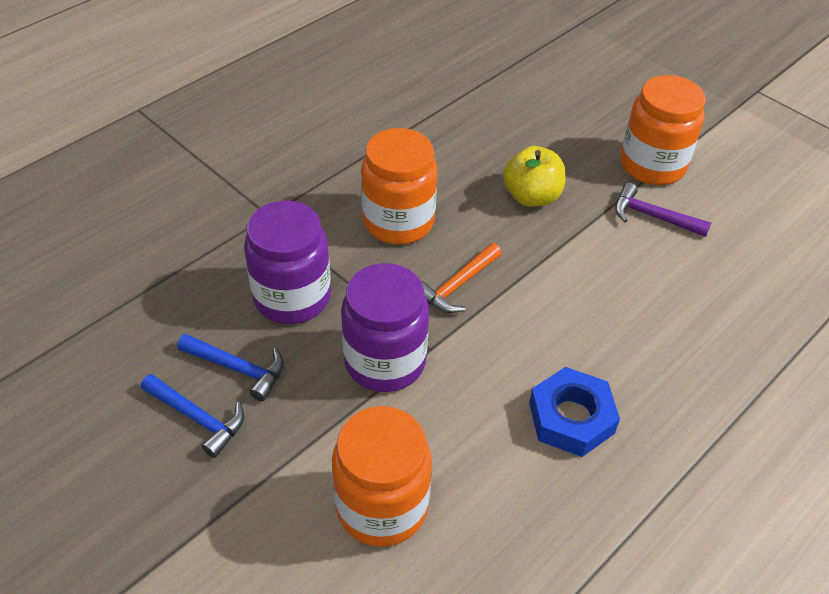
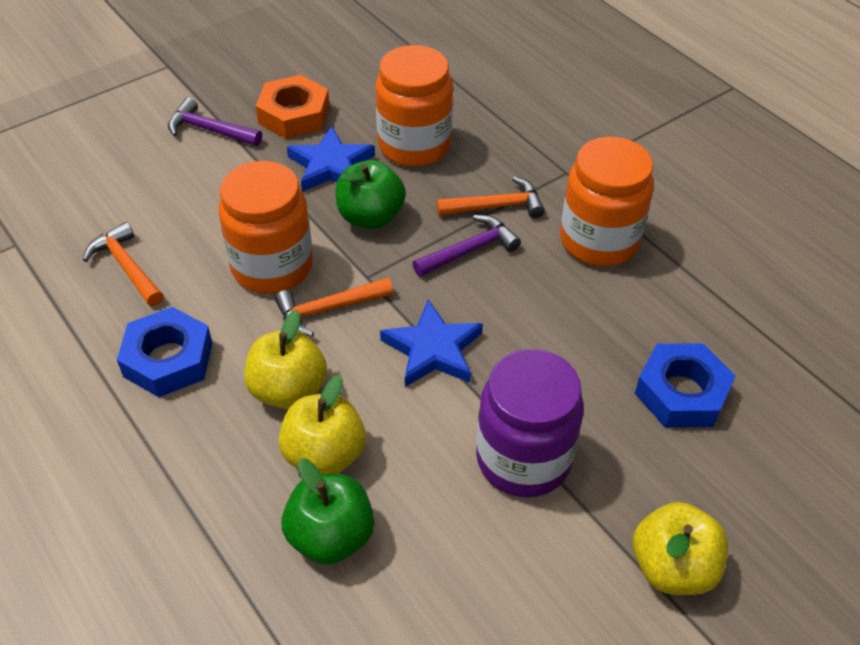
blue hammer: [141,374,244,458] [177,334,284,401] = 2 -> none = 0
blue nut: [529,367,620,457] = 1 -> [117,307,212,397] [635,343,735,428] = 2
blue star: none = 0 -> [287,126,375,191] [380,299,483,387] = 2
green apple: none = 0 -> [281,458,374,565] [336,160,406,229] = 2
orange hammer: [421,243,502,313] = 1 -> [83,222,164,306] [275,277,393,337] [436,177,545,218] = 3
orange nut: none = 0 -> [256,75,330,139] = 1
purple hammer: [615,183,711,237] = 1 -> [168,97,262,146] [412,215,521,277] = 2
purple jar: [244,200,331,324] [341,263,429,392] = 2 -> [476,349,584,498] = 1
yellow apple: [503,146,566,207] = 1 -> [244,310,327,409] [279,375,366,474] [633,502,728,595] = 3

